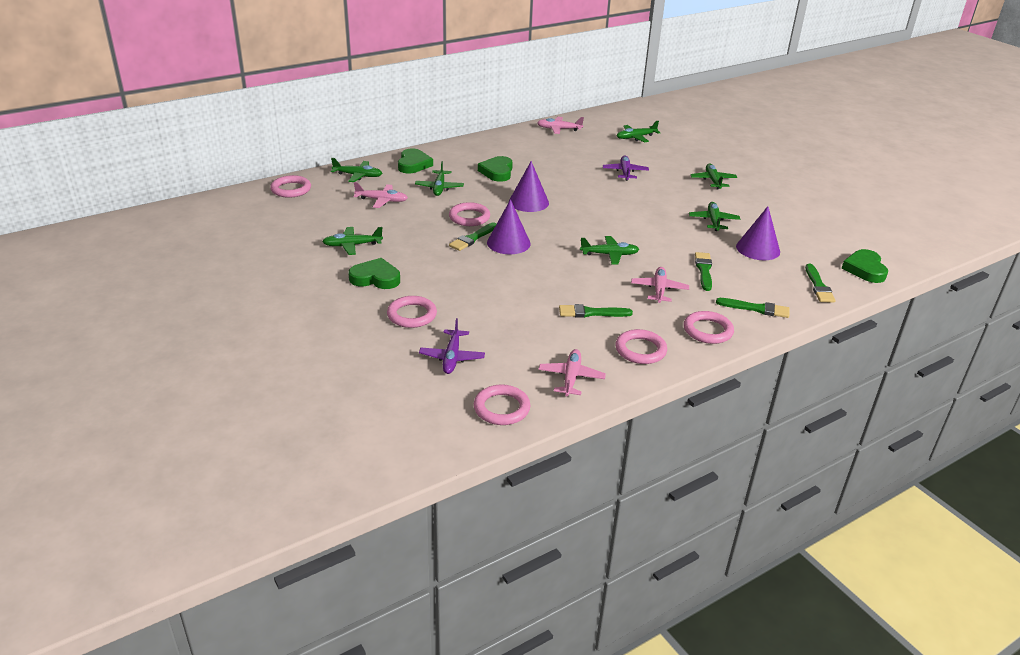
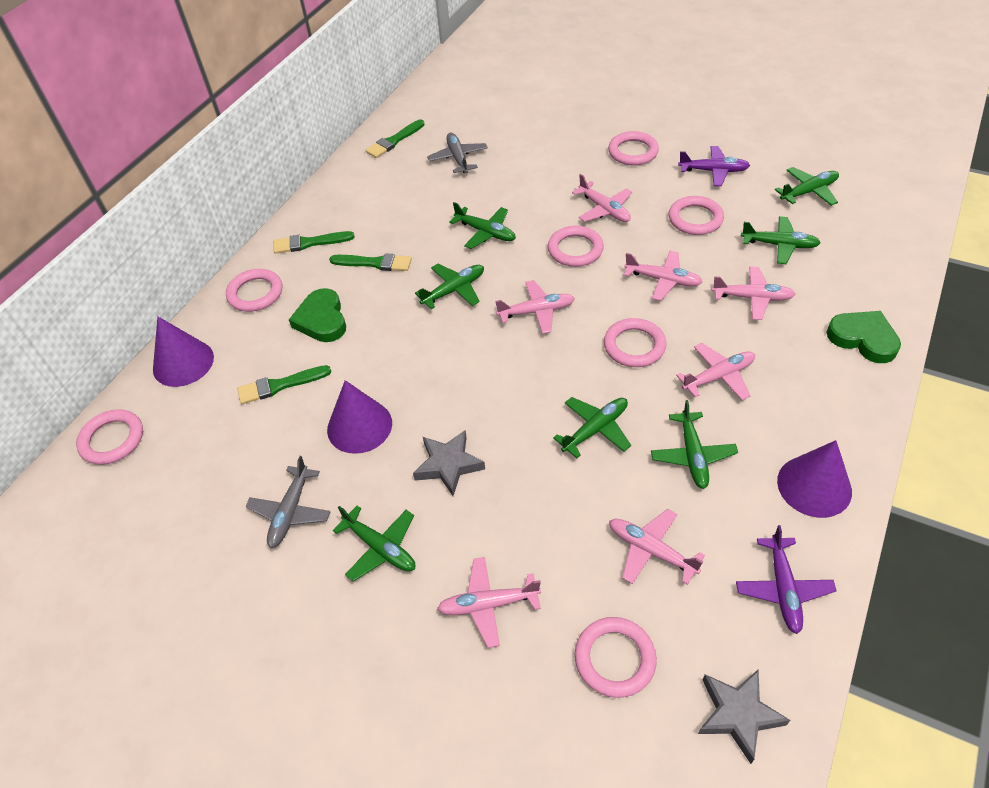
green brush: [449,222,497,251] [559,304,633,318] [695,252,712,291] [716,298,790,318] [805,264,836,303] = 5 -> [237,365,331,404] [274,231,355,254] [329,253,412,271] [366,119,425,158] = 4
green heart: [348,258,400,289] [398,148,433,174] [478,156,513,182] [842,249,888,283] = 4 -> [289,288,346,342] [827,311,901,363] = 2
grey plane: none = 0 -> [245,456,330,548] [427,133,488,173] = 2
grey star: none = 0 -> [413,430,485,496] [698,669,790,764] = 2
pink plane: [354,182,408,208] [537,117,584,134] [538,349,606,396] [631,267,689,303] = 4 -> [437,557,541,648] [495,280,575,334] [572,174,632,222] [609,509,705,585] [624,251,703,301] [676,343,755,400] [712,267,795,320] = 7
pink ring: [270,175,311,198] [387,296,437,328] [449,202,490,226] [474,384,531,425] [615,329,667,364] [684,311,734,344] = 6 -> [76,409,143,465] [226,269,282,312] [548,226,604,267] [575,617,657,698] [604,318,667,367] [608,131,659,166] [669,196,724,235] = 7

